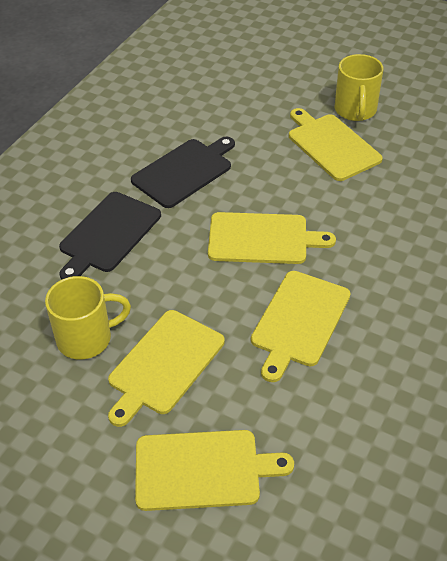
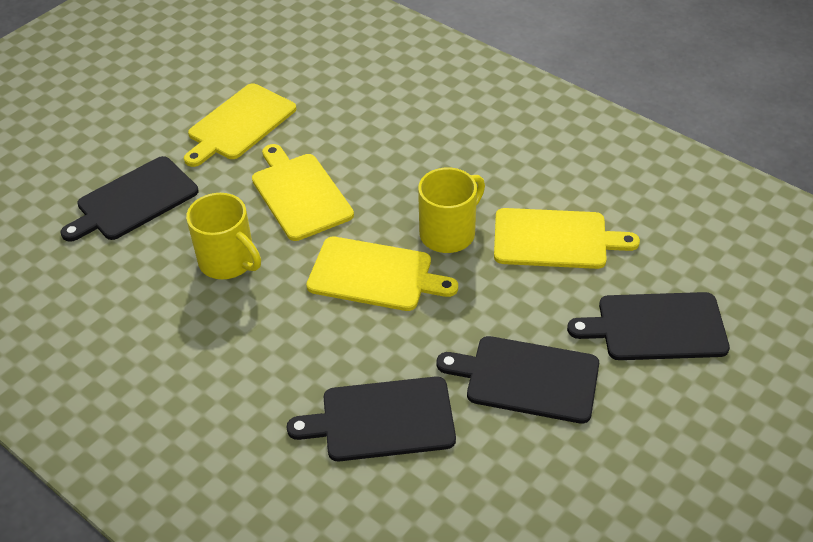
black cutting board: [59,192,161,280] [131,136,235,208] = 2 -> [61,156,199,242] [287,376,456,461] [437,336,599,424] [567,292,730,360] = 4
yellow cutting board: [108,310,225,427] [135,430,294,511] [208,212,336,264] [251,271,351,382] [289,108,383,181] = 5 -> [184,83,296,167] [252,144,354,241] [306,237,458,311] [494,208,640,269] = 4

